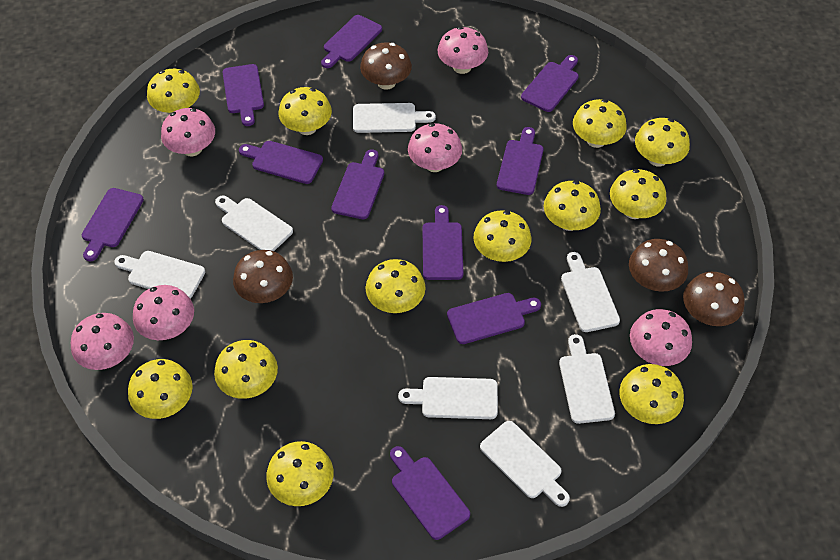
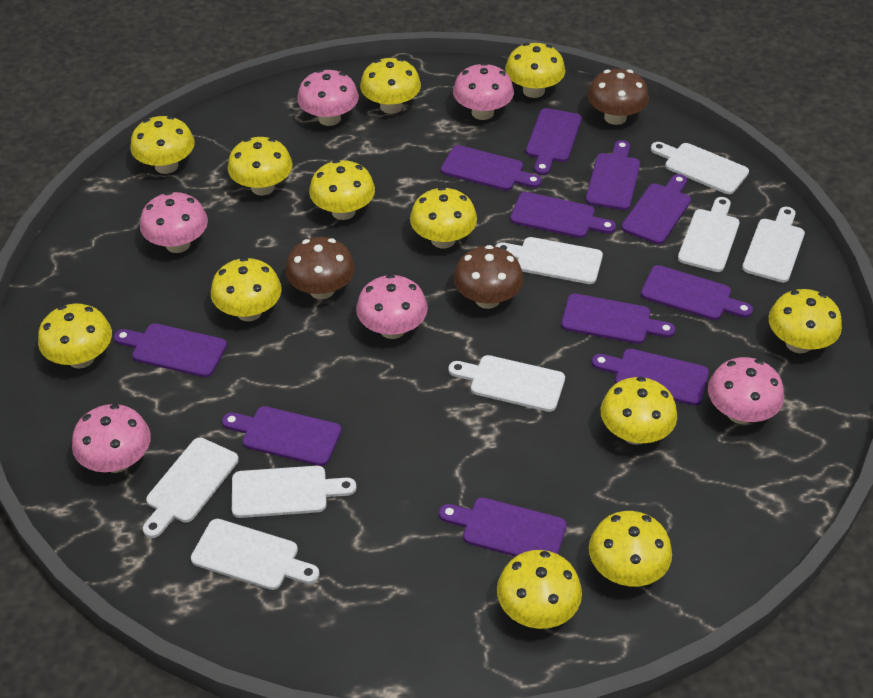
brown mushroom: [233,250,293,303] [360,42,412,90] [629,239,688,292] [683,272,745,326] = 4 -> [285,237,355,299] [454,245,523,309] [587,69,649,125] = 3
purple cutting board: [82,188,144,261] [223,64,264,126] [239,141,323,184] [321,15,382,68] [331,149,384,219] [390,446,470,540] [423,205,463,280] [447,293,541,344] [497,127,544,195] [521,55,579,112] = 10 -> [114,323,227,377] [222,406,342,466] [439,497,567,557] [441,145,542,191] [510,192,616,238] [526,108,582,175] [561,294,675,344] [586,140,640,210] [592,349,709,406] [621,174,691,244] [641,265,753,320] = 11
white cutting board: [114,251,205,299] [215,196,293,251] [353,103,436,133] [398,377,498,419] [480,421,570,507] [559,334,615,424] [561,252,620,332] = 7 -> [143,438,239,538] [191,519,320,590] [232,466,356,518] [448,355,565,412] [495,237,603,284] [651,142,749,194] [678,197,740,272] [742,207,805,283] = 8

